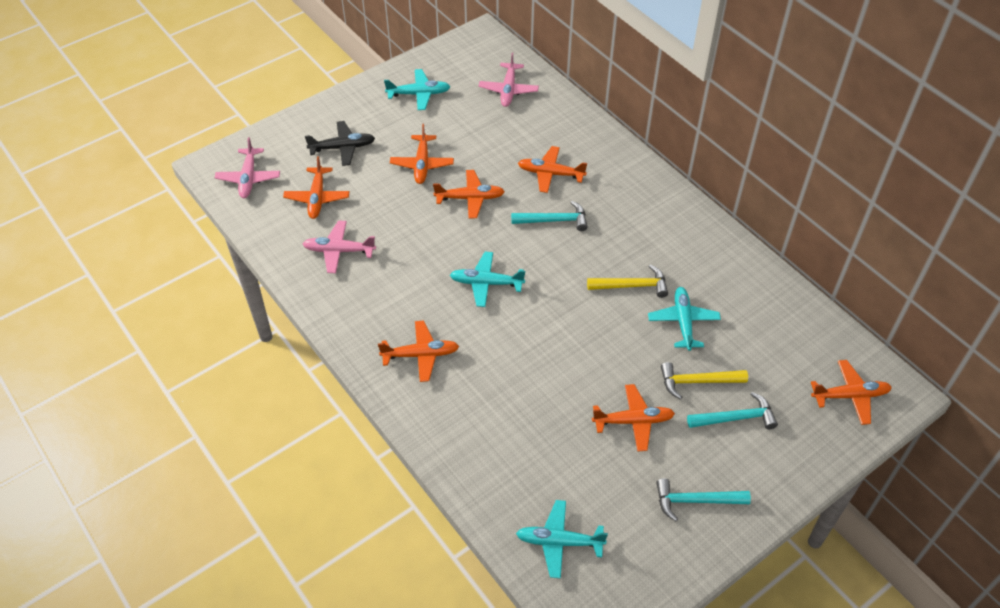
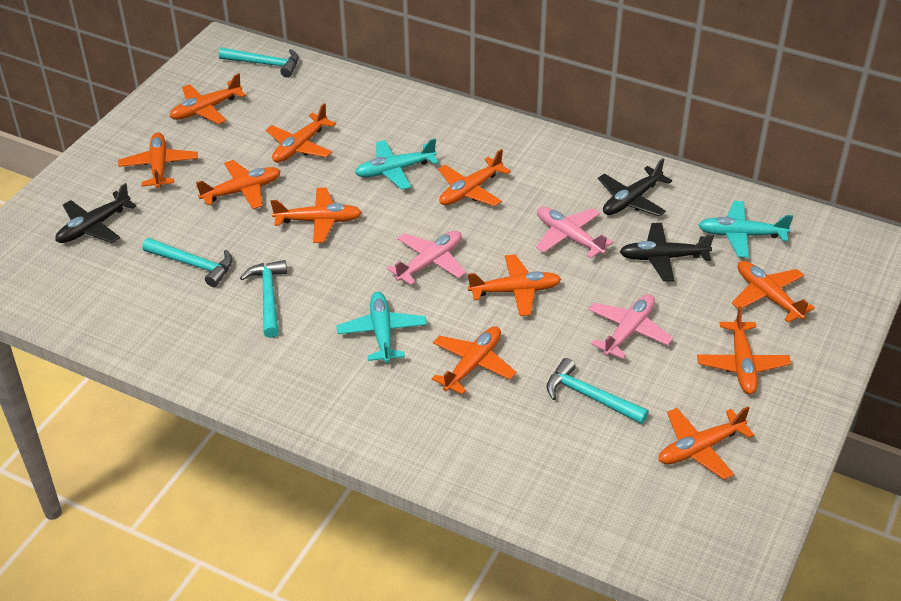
black plane: [305,121,375,166] = 1 -> [55,183,136,243] [598,158,672,217] [620,223,714,282] = 3
orange plane: [283,156,349,219] [378,320,459,382] [390,124,454,184] [433,170,505,219] [518,146,587,193] [592,384,675,451] [811,360,892,425] = 7 -> [118,132,198,188] [169,73,246,124] [196,160,281,209] [266,103,336,163] [270,188,362,243] [432,326,516,395] [438,149,511,206] [468,254,561,316] [658,407,754,480] [697,306,791,394] [732,261,815,323] = 11
turquoise hammer: [511,201,588,231] [656,479,751,521] [687,392,778,429] = 3 -> [142,238,233,287] [219,47,299,78] [240,260,287,338] [546,358,649,424] = 4
turquoise plane: [384,69,451,110] [450,252,525,307] [516,500,608,579] [648,287,721,351] = 4 -> [336,292,427,363] [355,139,439,190] [698,201,793,258] = 3
yellow hammer: [587,265,668,298] [661,362,748,399] = 2 -> none = 0

